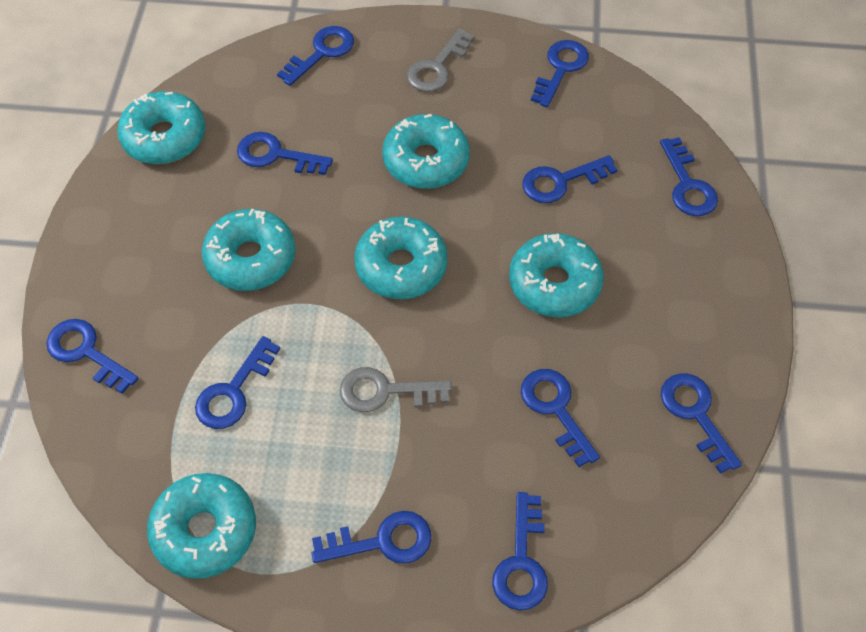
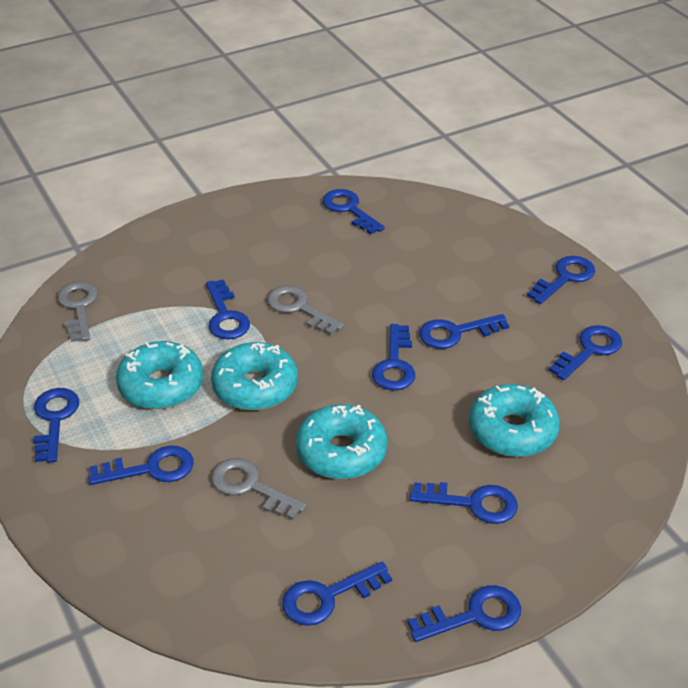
grey key: [340,367,452,412] [407,28,475,92] = 2 -> [57,281,98,342] [211,458,307,520] [267,285,344,335] = 3
turquoise donut: [117,91,206,164] [147,473,256,579] [202,209,296,291] [354,217,448,299] [382,114,470,189] [509,233,604,317] = 6 -> [116,341,203,409] [211,342,298,410] [296,404,387,479] [469,384,560,457] = 4

